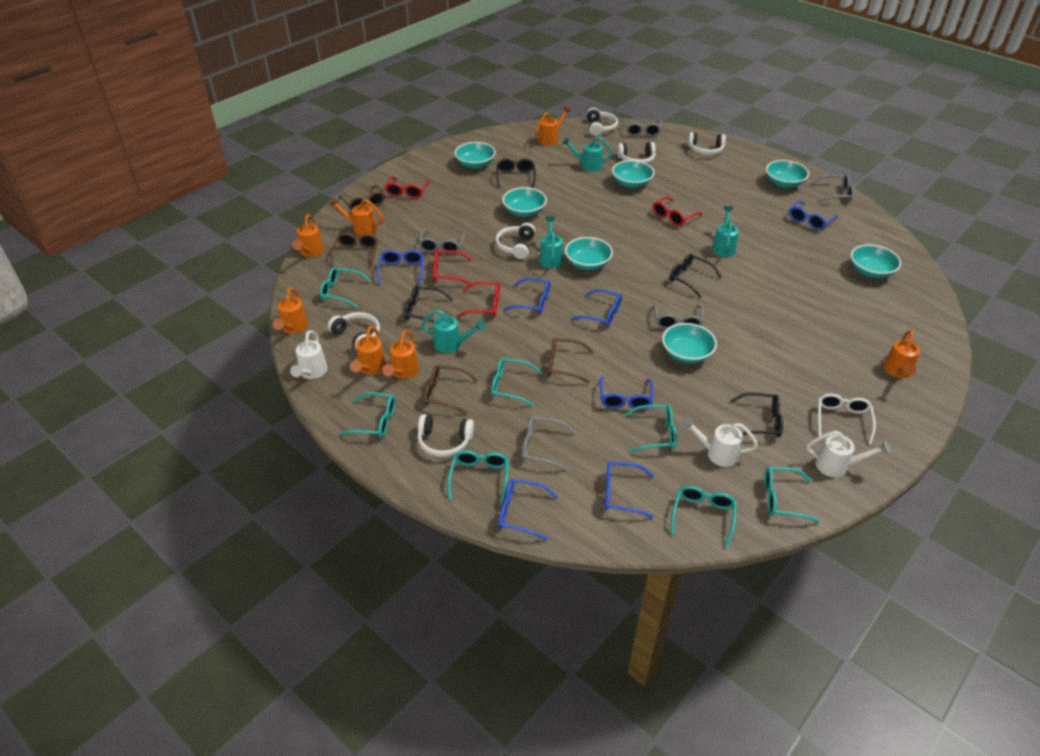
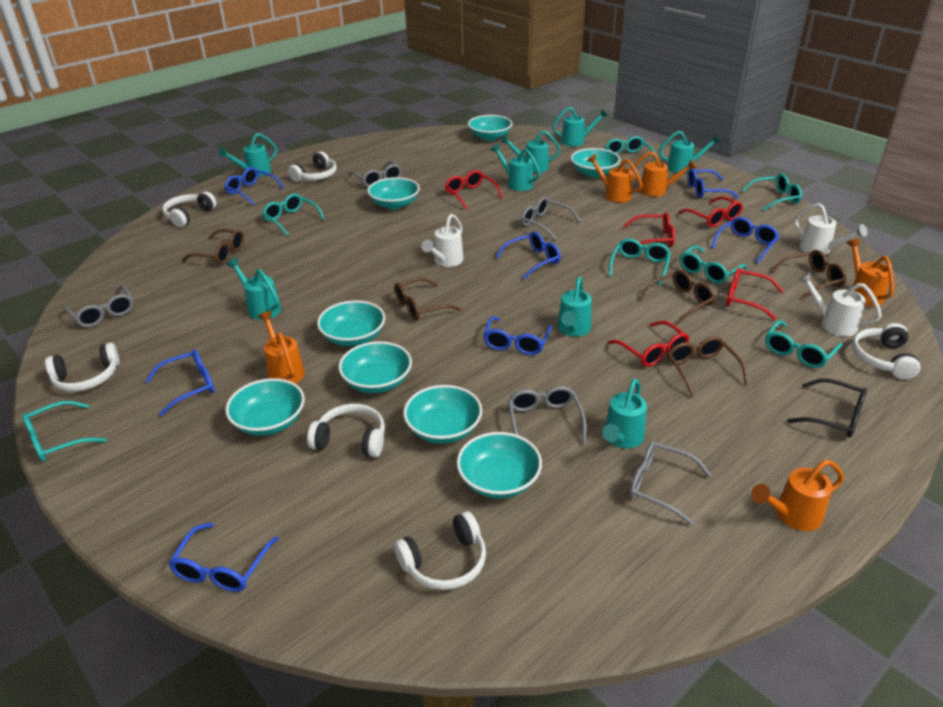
black glasses: [404,286,453,323] [496,158,536,188] [669,254,722,298] [730,393,783,437] = 4 -> [787,378,867,438] = 1
brown glasses: [330,233,378,268] [339,185,385,211] [424,365,478,414] [548,338,594,383] = 4 -> [182,229,244,264] [394,277,461,320] [639,270,715,324] [667,336,748,397] [771,250,846,298] = 5
orange watering can: [273,287,308,334] [292,214,324,257] [329,198,384,236] [350,326,386,375] [382,330,419,379] [535,106,571,146] [883,330,920,378] = 7 -> [258,311,305,384] [587,154,642,203] [630,152,697,197] [751,460,844,531] [846,239,894,306] = 5
red glasses: [385,176,430,199] [433,250,472,285] [457,282,500,317] [653,196,702,226] = 4 -> [445,170,503,209] [608,321,689,367] [623,213,675,247] [678,196,743,227] [726,268,783,320] = 5
turquoise bowl: [454,142,496,169] [502,187,547,217] [565,237,613,270] [612,160,655,188] [662,323,717,363] [766,160,809,188] [851,244,901,278] = 7 -> [225,378,305,436] [317,300,385,346] [338,341,412,393] [367,177,420,209] [403,385,482,444] [457,432,542,499] [468,115,512,141] [571,148,620,178] = 8
turquoise watering can: [421,310,485,353] [539,216,563,268] [562,137,613,172] [712,206,739,257] = 4 -> [218,133,277,177] [226,258,281,320] [491,144,541,191] [501,130,561,173] [552,107,608,147] [558,277,592,337] [602,379,647,448] [658,131,721,173] = 8
white glasses: [818,394,876,445] = 1 -> none = 0

